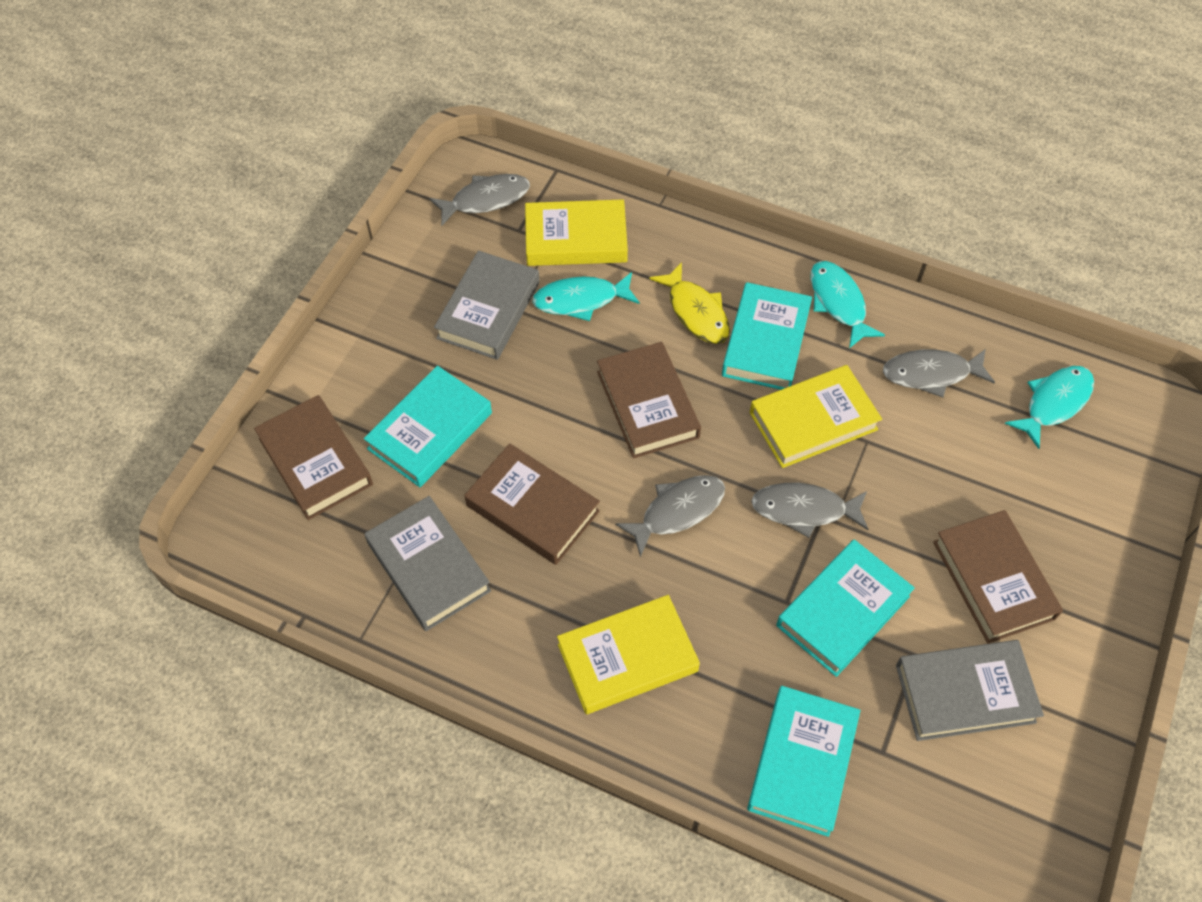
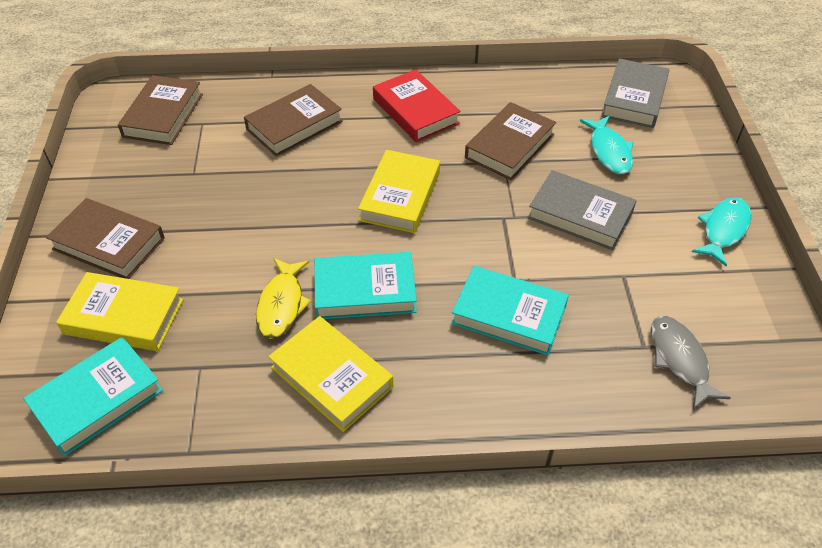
grey book: [365,496,491,631] [434,251,539,360] [896,640,1044,741] = 3 -> [527,170,637,250] [601,59,669,128] = 2
grey fish: [429,174,530,226] [616,475,725,557] [751,483,868,538] [883,349,995,398] = 4 -> [651,316,731,410] = 1
red book: none = 0 -> [373,69,461,142] = 1
turquoise book: [364,366,492,487] [722,282,812,390] [747,686,860,837] [776,539,915,677] = 4 -> [23,337,163,456] [314,252,417,319] [451,266,569,356] = 3
turquoise fish: [532,272,640,321] [811,261,885,348] [1005,366,1094,449] = 3 -> [580,116,634,174] [692,197,751,267] = 2

